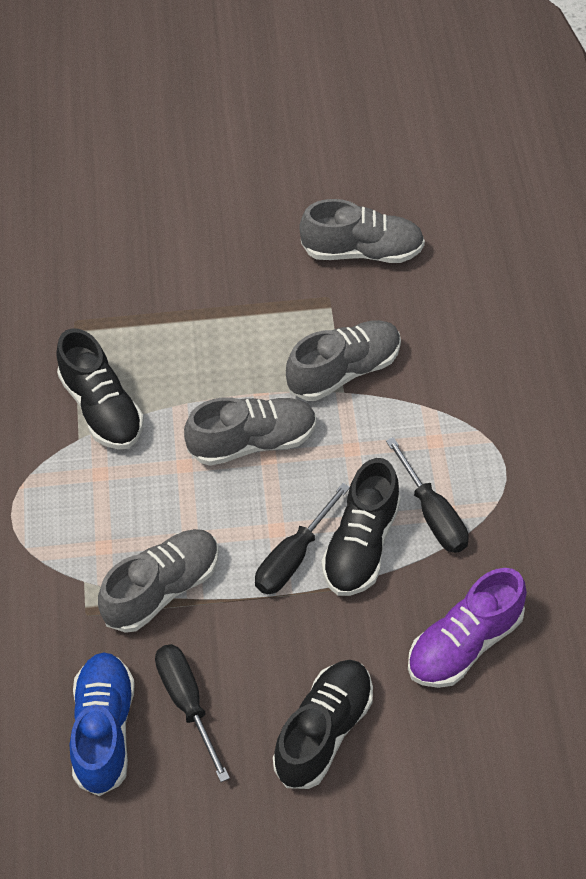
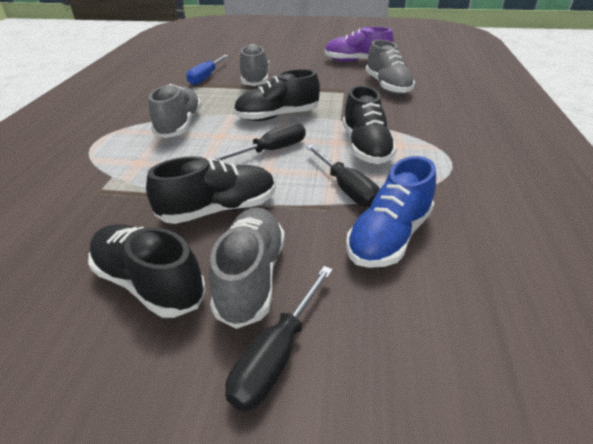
black shoe: [56,328,144,450] [273,660,373,789] [322,458,401,596] = 3 -> [88,224,206,318] [146,156,275,224] [233,69,320,121] [343,85,397,164] = 4
blue screwdriver: none = 0 -> [186,55,228,85] = 1

